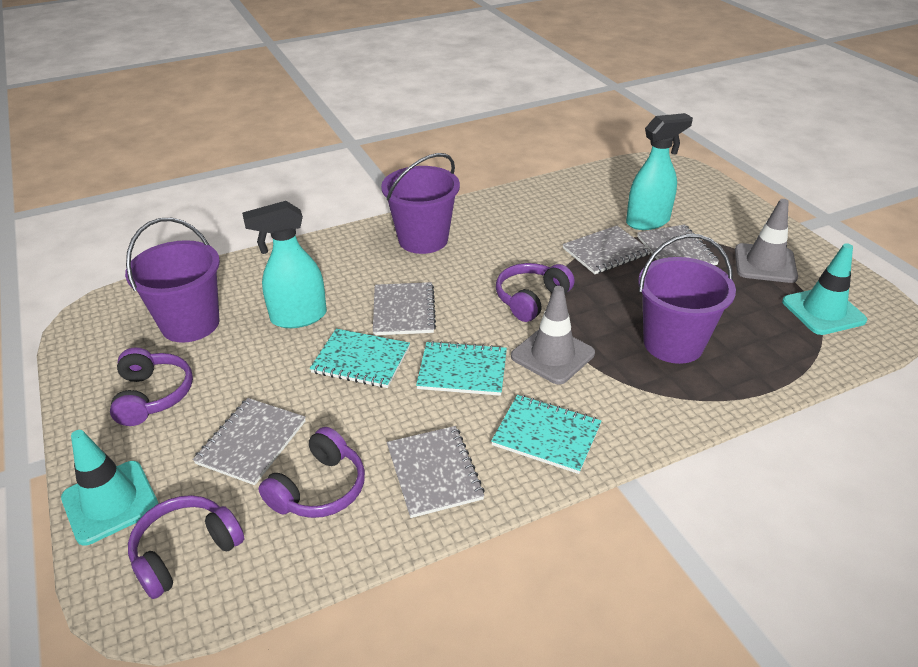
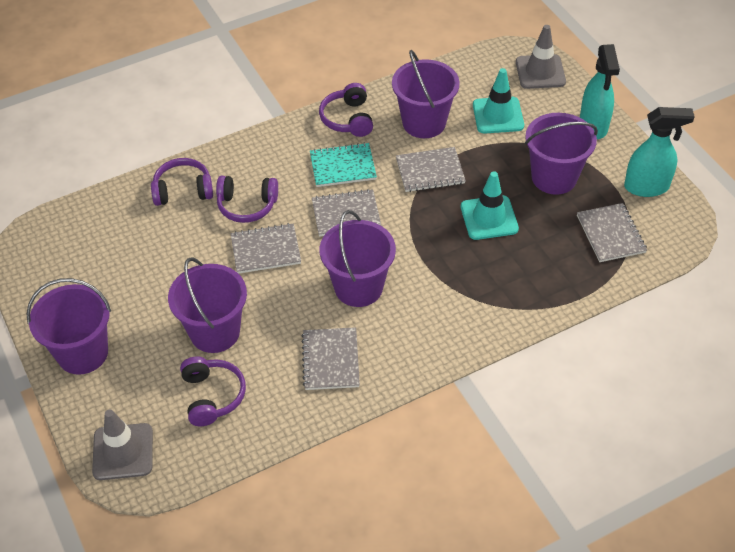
purple bucket: [125,218,220,343] [381,153,460,254] [638,234,736,364] = 3 -> [26,278,111,375] [168,257,247,353] [320,210,396,307] [392,50,460,138] [525,113,598,195] = 5
turquoise notebook: [310,329,410,388] [416,341,507,396] [491,395,602,474] = 3 -> [310,143,377,187] = 1

